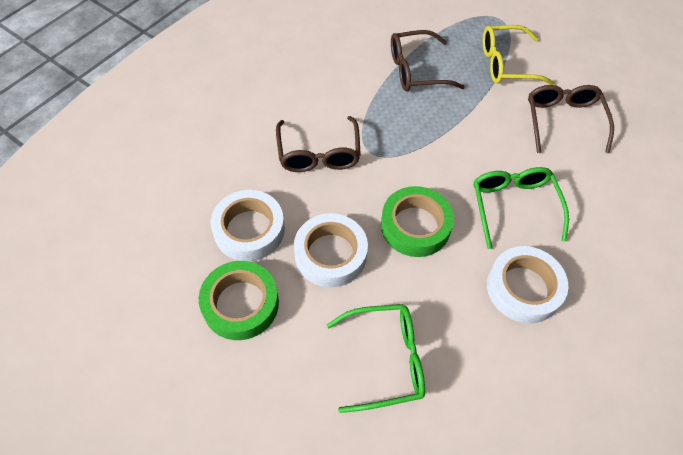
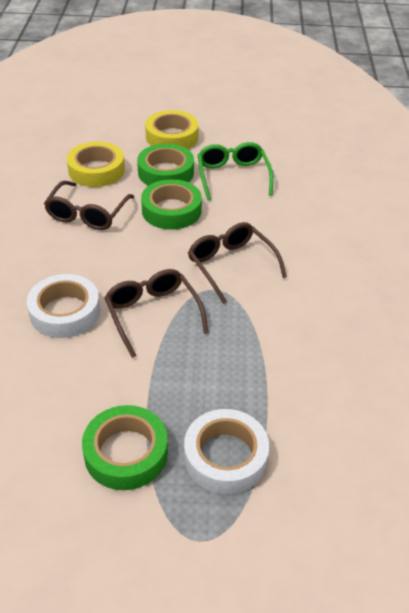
green glasses: [327,304,425,413] [474,167,569,249] = 2 -> [198,142,274,200] = 1
green tape: [199,261,279,340] [381,186,454,257] = 2 -> [82,405,168,490] [137,144,194,186] [141,179,202,230] = 3
white tape: [211,190,285,261] [294,213,368,287] [487,246,569,323] = 3 -> [27,274,100,338] [184,409,269,494] = 2
yellow glasses: [483,25,555,85] = 1 -> none = 0
yellow tape: none = 0 -> [67,142,125,187] [145,110,199,149] = 2

